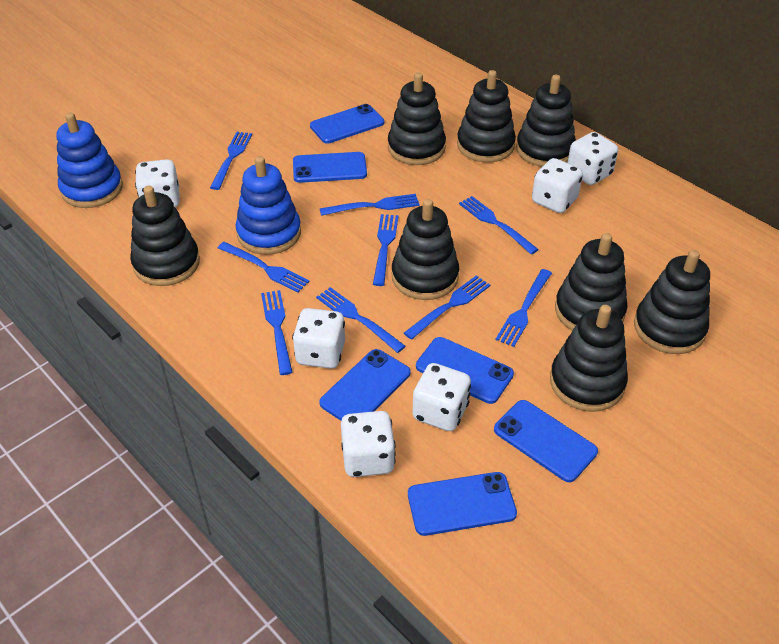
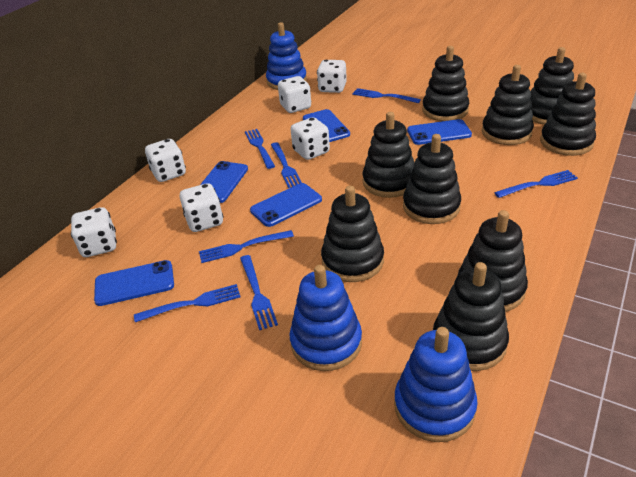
black stacking toy: [130,186,200,286] [388,73,446,165] [392,199,459,300] [457,70,516,163] [516,75,576,167] [550,305,628,412] [555,233,628,330] [634,250,710,354] = 8 -> [321,186,384,282] [362,112,414,198] [403,134,461,224] [422,46,469,121] [433,262,509,371] [458,210,528,312] [482,65,534,145] [530,47,574,125] [540,73,596,156] = 9
blue fork: [210,132,252,190] [218,242,310,293] [261,290,293,375] [316,287,406,353] [320,194,420,216] [373,214,398,286] [404,276,490,340] [459,196,539,254] [496,269,552,347] = 9 -> [134,284,241,322] [199,230,294,263] [240,255,278,330] [245,129,275,169] [271,142,302,188] [352,88,421,103] [494,170,578,198] = 7
blue phone: [293,152,367,183] [310,104,384,144] [319,349,411,421] [408,472,517,536] [416,337,514,404] [494,400,598,482] = 6 -> [94,260,174,306] [200,161,248,203] [250,183,322,227] [303,109,350,142] [407,119,472,145] = 5
blue stacking toy: [56,113,123,208] [235,156,301,255] = 2 -> [266,22,307,90] [289,265,362,371] [394,327,477,442] = 3

